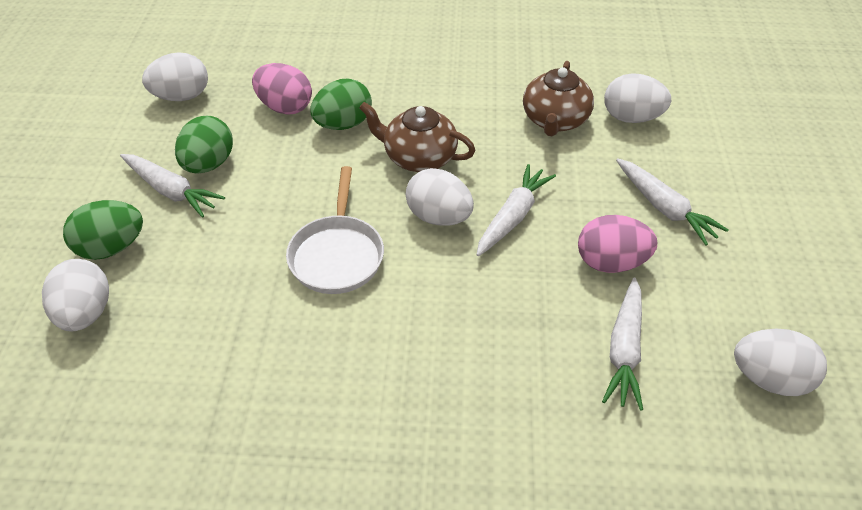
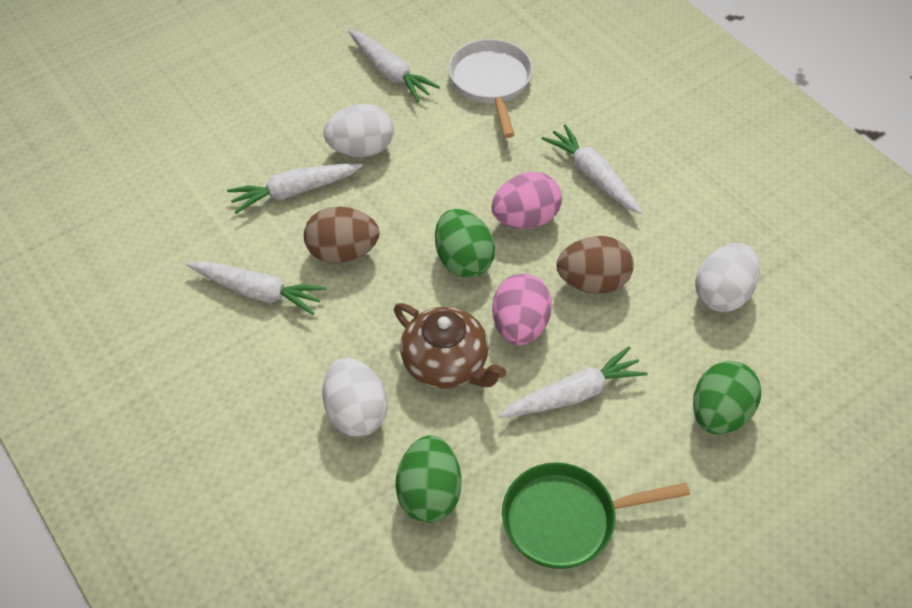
brown egg: none = 0 -> [304,207,379,264] [557,236,634,294] = 2
brown teapot: [359,102,475,172] [523,61,594,136] = 2 -> [394,303,506,389] = 1
green pan: none = 0 -> [502,462,690,569] = 1
white carrot: [120,154,225,218] [477,164,556,256] [602,277,643,411] [616,158,729,245] = 4 -> [186,261,326,315] [227,163,363,214] [348,30,440,102] [500,346,648,418] [542,124,642,214] = 5
white egg: [42,259,109,332] [142,52,208,101] [406,168,474,226] [604,73,671,123] [734,329,827,396] = 5 -> [322,358,388,437] [324,104,394,157] [695,243,760,312] = 3

